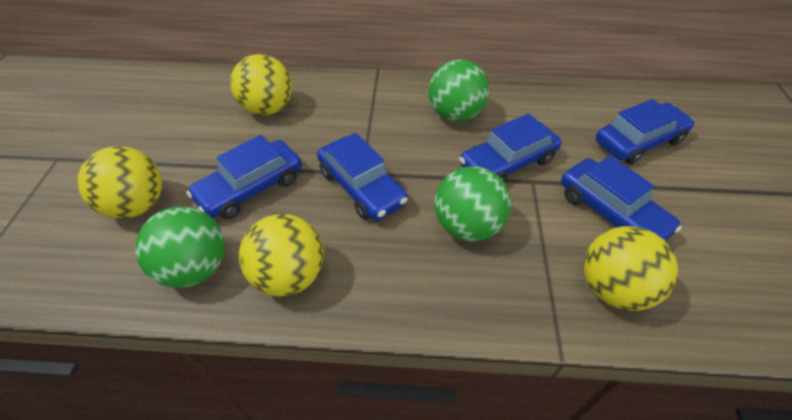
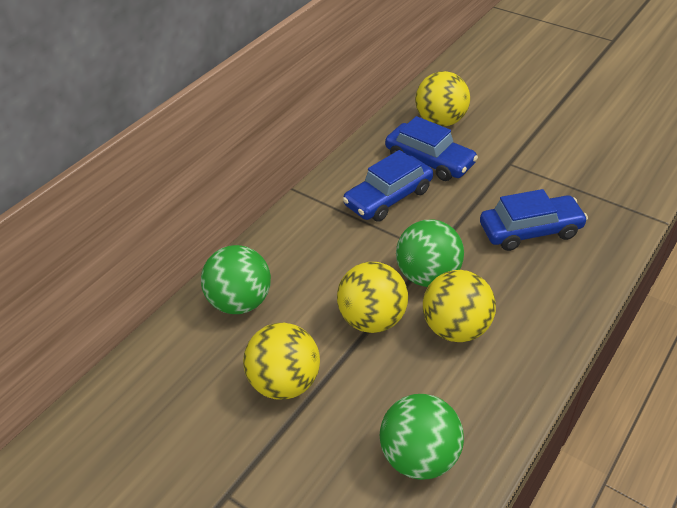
blue car: [187,135,302,219] [317,133,408,221] [459,113,561,182] [561,156,682,241] [596,99,694,165] = 5 -> [343,150,433,222] [385,116,478,181] [480,189,588,251] = 3

